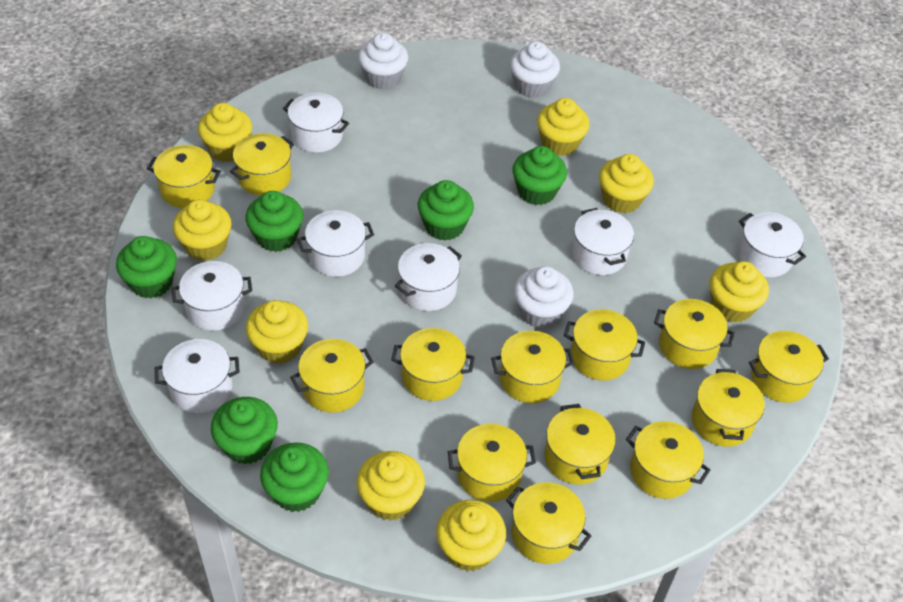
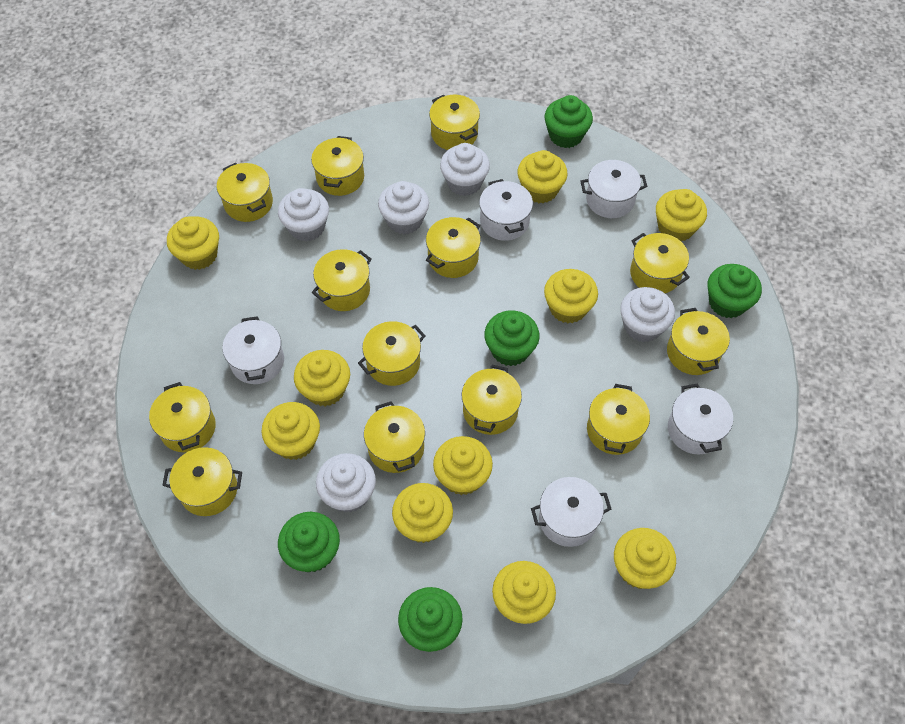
green cupcake: [116,236,177,299] [211,397,278,464] [245,191,303,252] [260,442,329,512] [418,180,474,241] [513,146,567,205] = 6 -> [278,512,340,572] [398,587,463,652] [484,311,540,366] [544,95,593,148] [708,264,762,318] = 5
white cupcake: [358,33,408,90] [510,41,560,98] [514,266,574,328] = 3 -> [278,188,329,241] [316,453,376,513] [378,181,429,234] [440,143,490,196] [620,287,675,342] = 5
white pot: [155,339,240,413] [172,261,252,331] [283,93,349,153] [297,210,374,277] [395,243,462,311] [572,208,634,275] [738,212,806,277] = 7 -> [222,316,284,384] [479,179,533,241] [531,477,611,547] [580,160,648,218] [668,383,733,454] = 5
yellow cupcake: [173,199,232,261] [198,103,252,162] [246,300,308,364] [357,451,425,521] [436,500,506,572] [537,98,590,156] [599,154,654,213] [710,261,769,323] = 8 -> [167,216,219,270] [261,402,320,460] [294,350,350,407] [392,483,453,543] [433,436,493,495] [492,561,556,624] [517,150,568,203] [544,269,598,323] [614,528,676,589] [656,189,707,242] = 10

